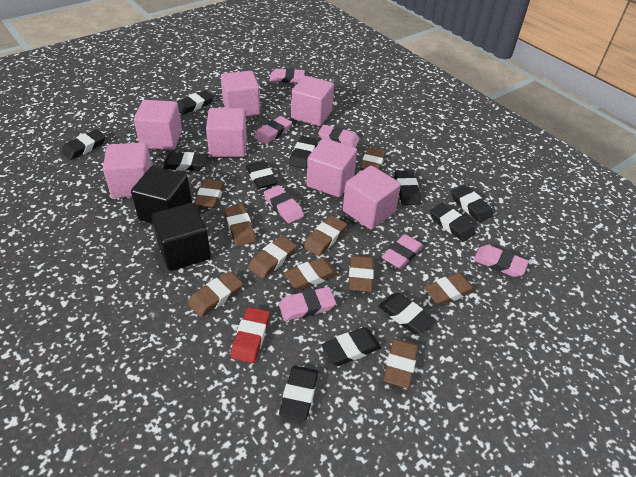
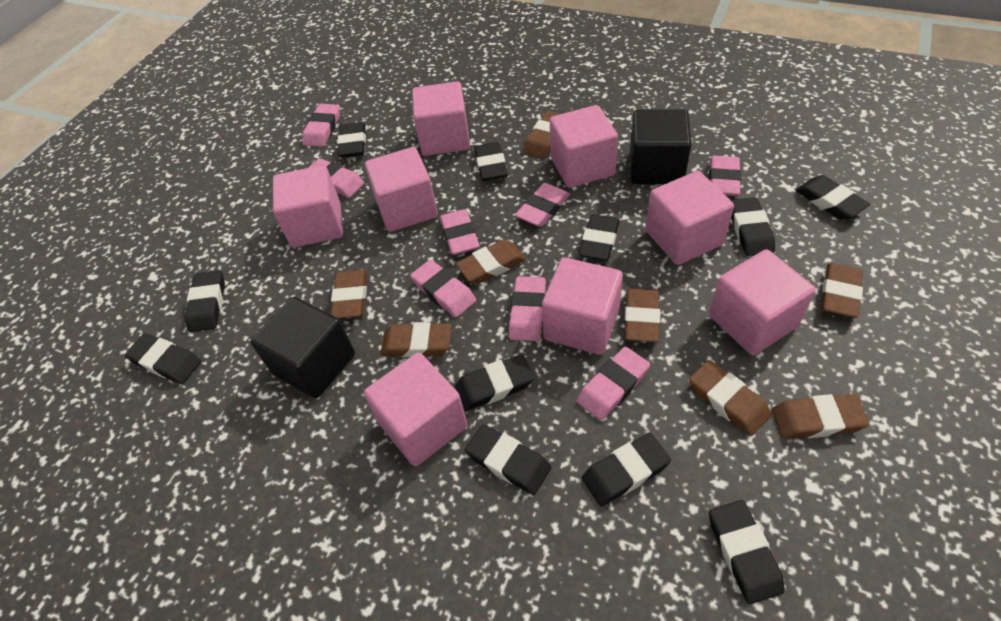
brown eraser: [188,271,243,317] [194,179,225,208] [224,205,256,246] [248,236,296,279] [284,257,338,290] [303,215,347,256] [349,255,374,292] [360,147,386,171] [383,338,418,388] [424,273,476,306] = 10 -> [331,270,367,319] [380,322,452,358] [456,239,526,284] [523,111,560,158] [625,289,660,342] [689,360,772,436] [772,394,870,439] [821,263,863,318] = 8
pink cube: [103,143,152,198] [134,100,182,150] [206,108,247,157] [221,71,260,117] [291,76,334,126] [307,138,357,197] [343,166,401,230] = 7 -> [273,165,343,248] [364,352,468,466] [365,147,438,232] [412,81,470,156] [542,257,623,355] [550,105,618,187] [646,171,734,265] [709,249,816,355] = 8
pink eraser: [254,116,292,144] [264,185,304,223] [270,68,305,83] [279,287,336,321] [318,125,360,148] [381,234,423,269] [473,245,529,277] = 7 -> [302,104,340,147] [308,158,364,198] [410,260,476,317] [440,209,480,255] [509,276,546,341] [515,183,570,227] [577,347,650,421] [709,156,741,196] = 8
red eraser: [231,307,270,363] = 1 -> none = 0

